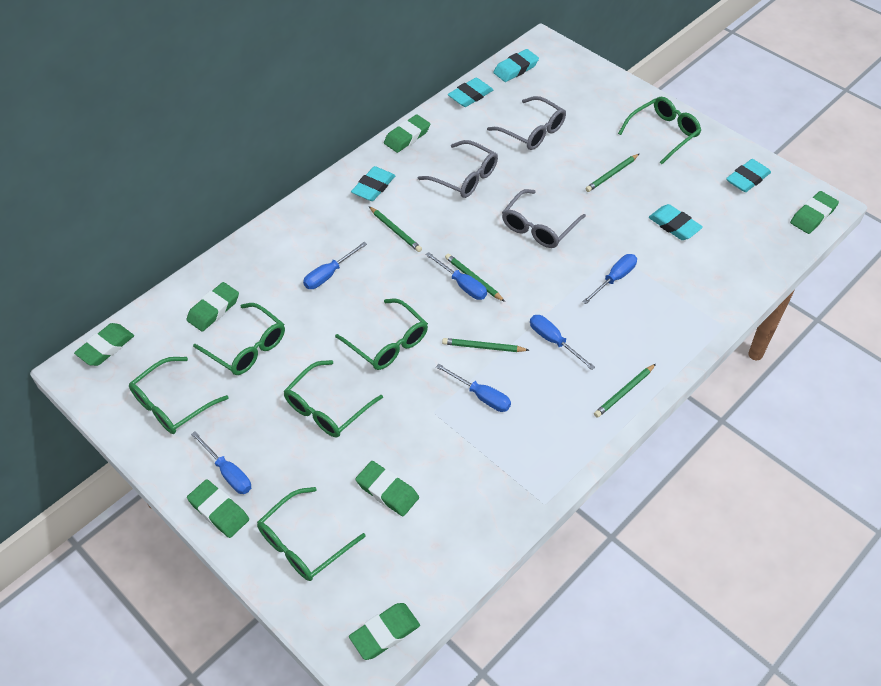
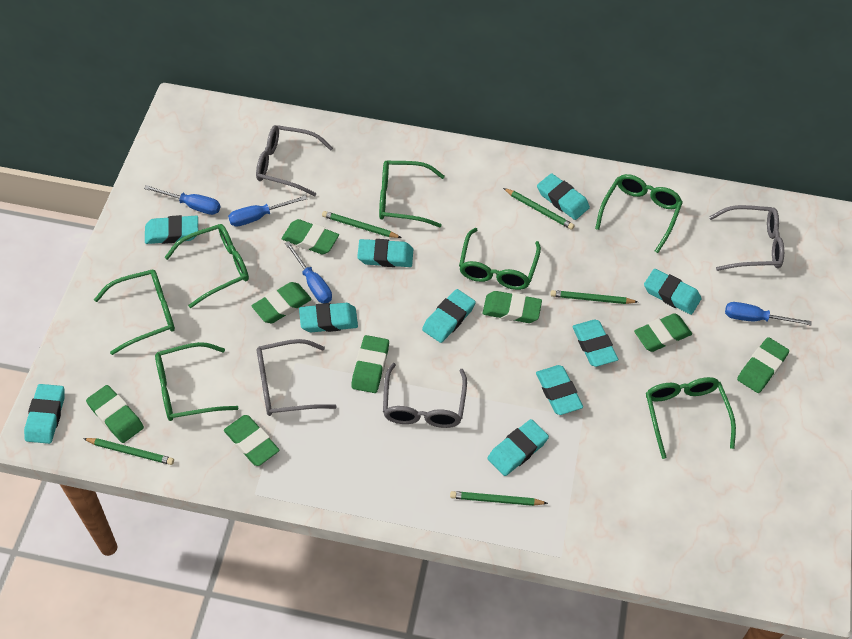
blue screwdriver: [191,431,251,494] [303,242,367,289] [425,252,487,300] [436,364,511,412] [530,315,595,370] [582,254,637,304] = 6 -> [144,185,220,215] [228,195,307,227] [285,241,332,303] [725,302,812,325] = 4
green eraser: [74,323,134,366] [186,282,239,332] [187,479,249,538] [349,603,420,660] [355,461,419,516] [384,114,430,153] [790,191,839,234] = 7 -> [86,385,144,443] [224,415,280,466] [252,282,312,323] [282,219,339,255] [351,335,389,393] [483,291,542,323] [634,313,692,352] [737,337,789,393] = 8
green glasses: [129,357,229,434] [193,303,285,375] [257,487,366,581] [284,360,383,437] [335,299,428,370] [618,97,701,164] = 6 -> [94,270,175,355] [155,342,239,421] [164,224,249,308] [379,161,445,227] [459,228,541,290] [595,174,683,253] [646,377,736,459] = 7
grey glasses: [418,140,498,198] [487,96,566,150] [502,189,586,248] = 3 -> [256,125,333,196] [257,339,337,416] [383,363,467,428] [709,205,784,271] = 4
turquoise eraser: [351,166,395,201] [448,78,493,107] [493,49,539,82] [649,204,703,240] [726,159,771,192] = 5 -> [24,384,65,444] [145,215,198,244] [299,303,358,332] [357,239,413,267] [422,289,476,343] [488,419,549,476] [536,365,583,415] [537,173,590,220] [572,320,619,367] [644,269,701,315] = 10

